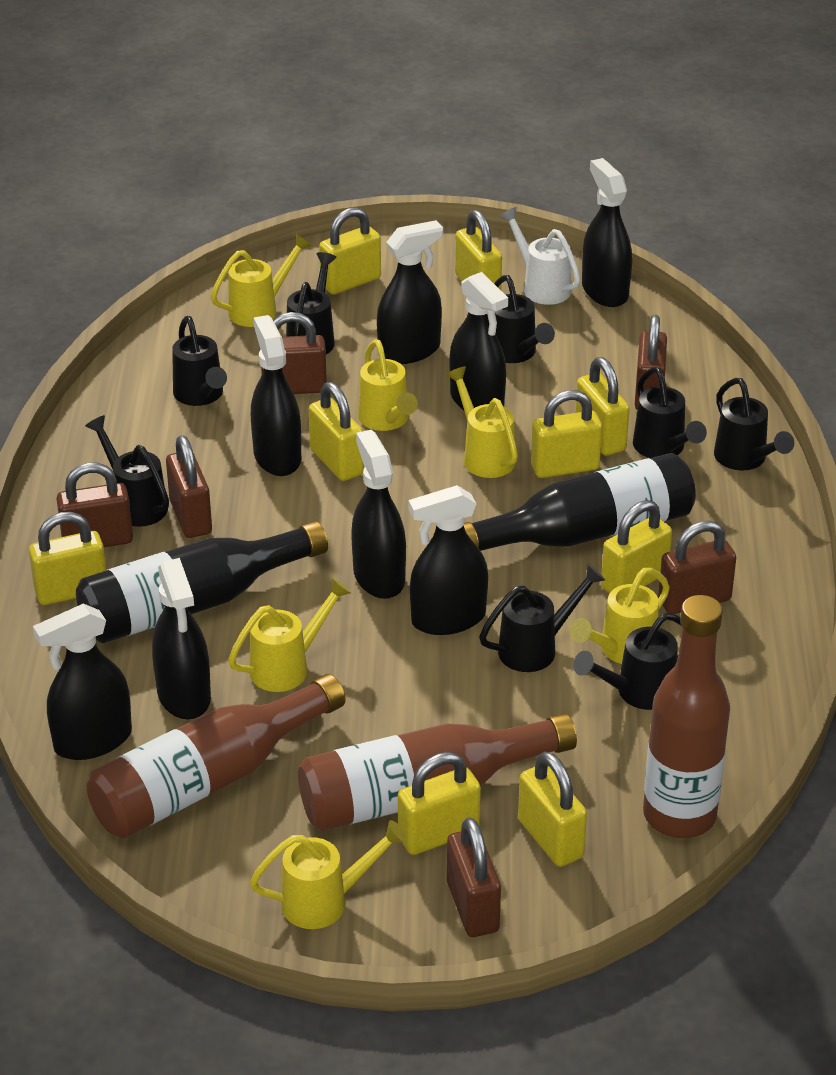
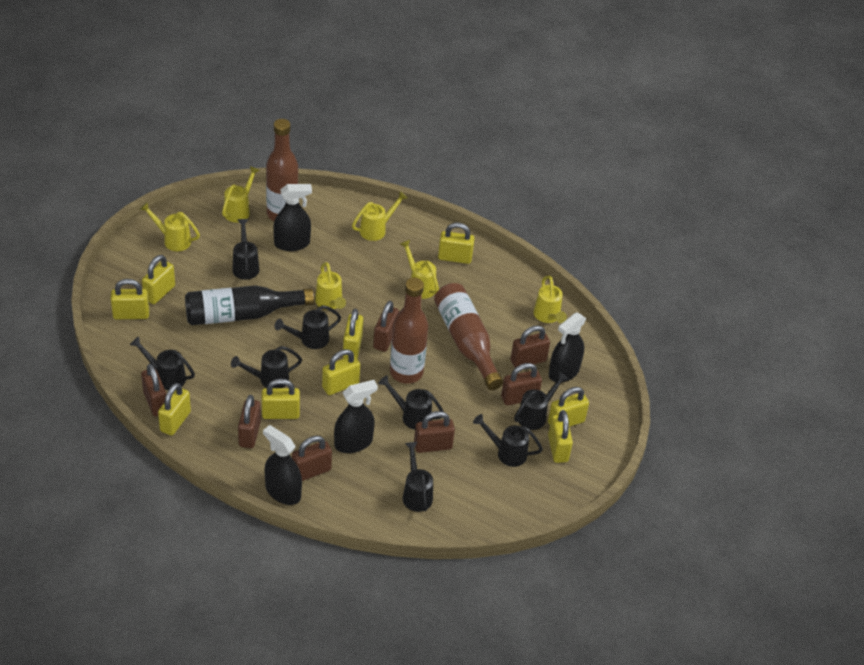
black bottle: [76,521,328,643] [464,453,696,551] = 2 -> [185,285,314,325] = 1
black spray bottle: [33,604,132,760] [152,558,211,720] [251,315,301,476] [351,430,406,599] [377,220,443,364] [408,485,488,635] [450,272,508,410] [582,158,632,307] = 8 -> [263,425,302,505] [273,184,312,251] [334,380,378,453] [549,312,586,382] = 4
brown padlock: [56,463,133,547] [166,435,212,538] [260,312,327,394] [447,817,501,937] [635,315,667,410] [658,521,736,614] = 6 -> [141,364,166,417] [238,395,261,448] [292,436,332,481] [373,301,399,352] [414,411,455,453] [501,363,542,405] [510,325,550,368] = 7
white watering can: [499,207,580,305] = 1 -> none = 0

